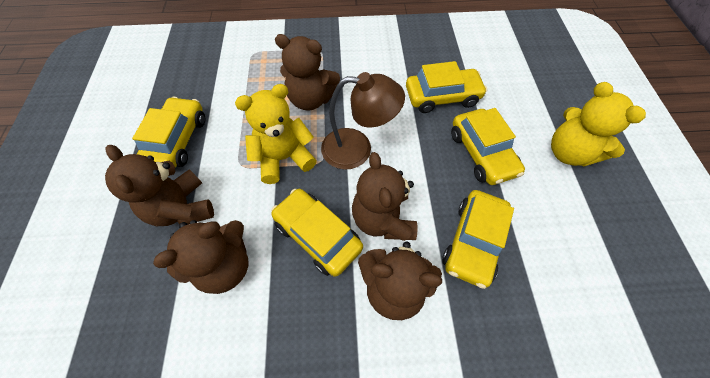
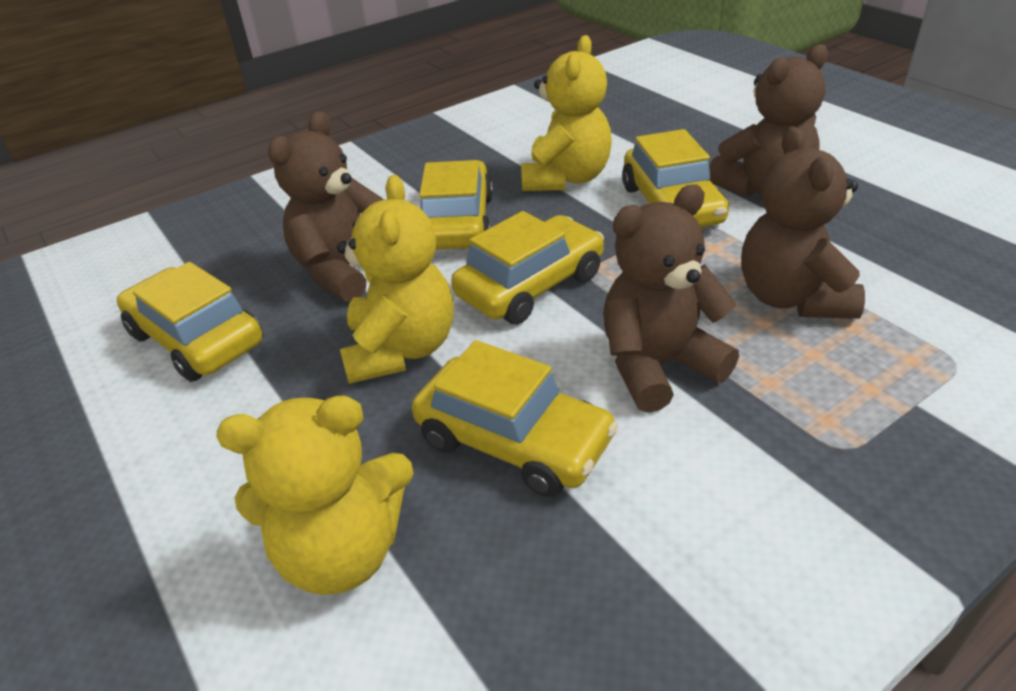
brown lamp: [321,72,405,170] = 1 -> none = 0
brown teddy bear: [105,145,214,226] [153,220,249,294] [275,34,340,111] [352,152,417,241] [358,242,442,320] = 5 -> [268,111,384,302] [603,184,739,413] [709,44,828,197] [741,127,865,319] = 4
yellow teddy bear: [235,84,317,184] [551,82,646,167] = 2 -> [216,396,414,595] [337,175,454,384] [521,35,612,191] = 3

